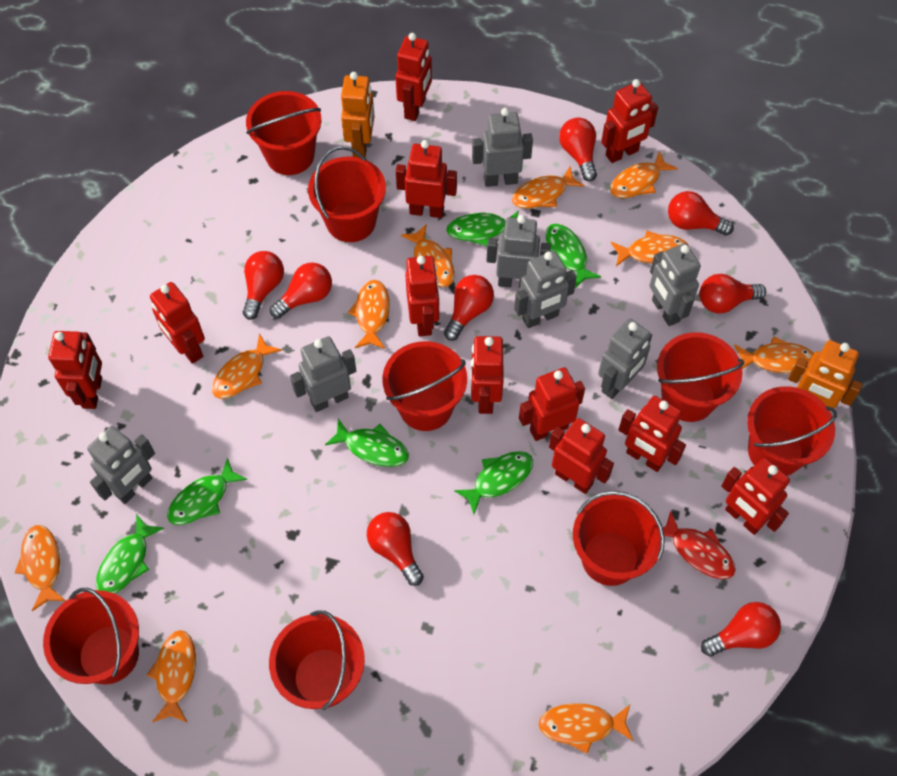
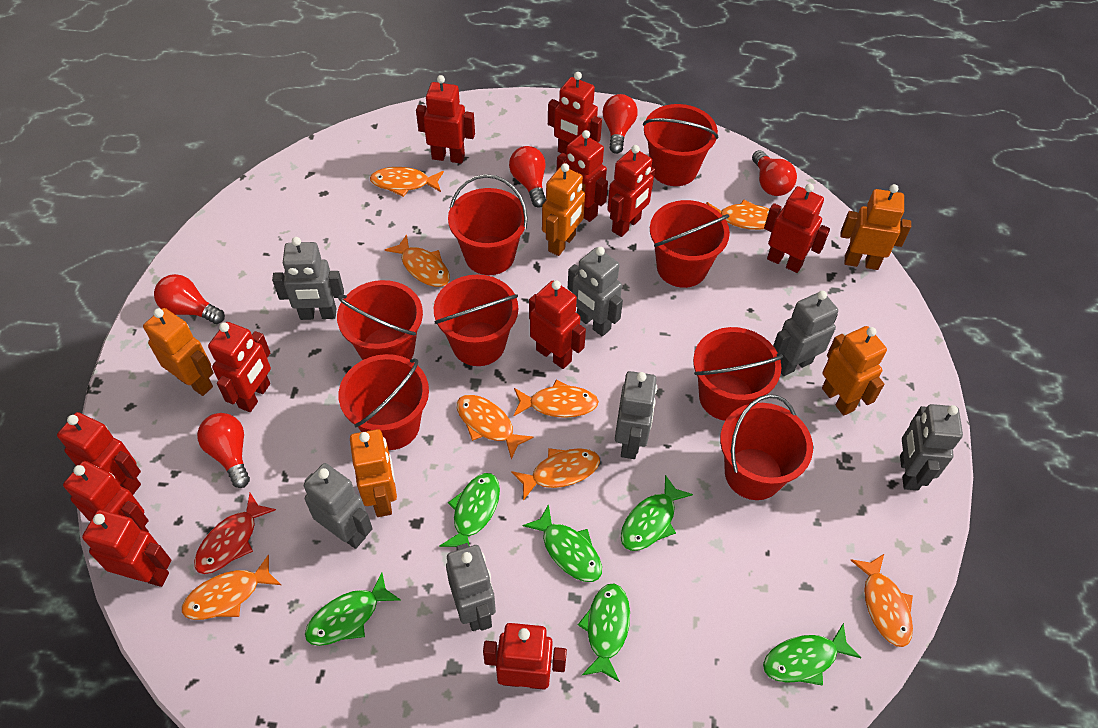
orange fish: [15,525,66,611] [147,630,196,723] [212,333,282,399] [348,280,390,349] [401,224,455,287] [512,167,585,208] [539,703,634,754] [610,151,678,198] [611,231,689,266] [734,336,814,373] = 10 -> [182,554,281,620] [370,167,444,197] [385,234,450,287] [457,395,534,459] [511,448,600,501] [514,380,599,418] [706,199,769,230] [850,554,913,647] = 8
orange robot: [341,72,375,158] [788,340,863,411] = 2 -> [143,308,214,396] [350,429,397,517] [542,163,586,256] [822,326,887,416] [840,184,911,270] = 5
red light bulb: [243,251,284,320] [270,263,332,319] [367,512,424,586] [444,275,494,341] [559,118,597,182] [668,191,734,236] [699,274,766,313] [701,602,781,657] = 8 -> [154,274,225,324] [197,413,250,488] [509,146,546,208] [602,94,638,154] [752,150,797,196] = 5

